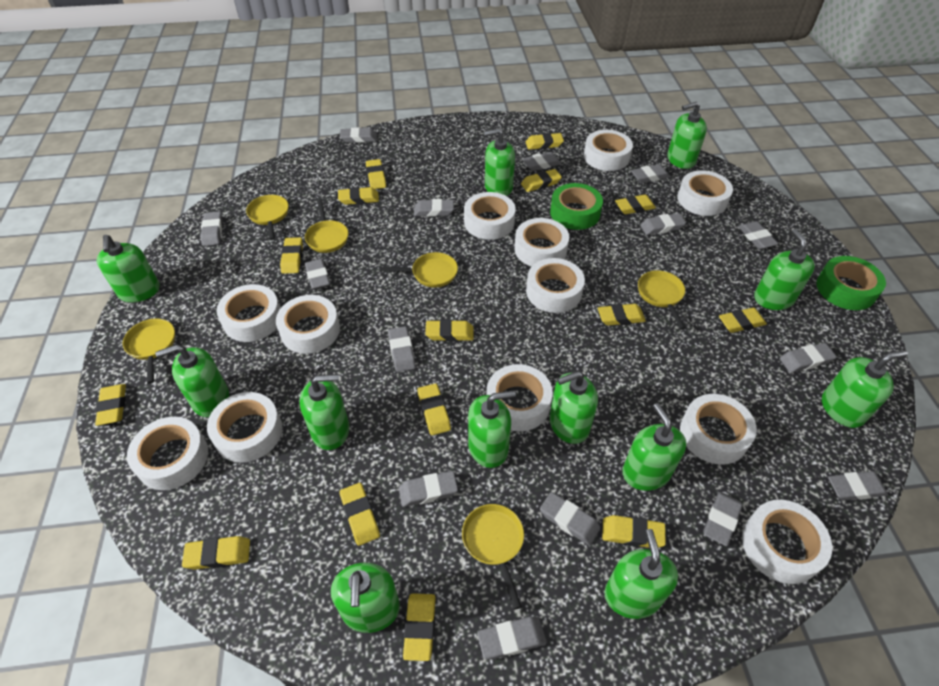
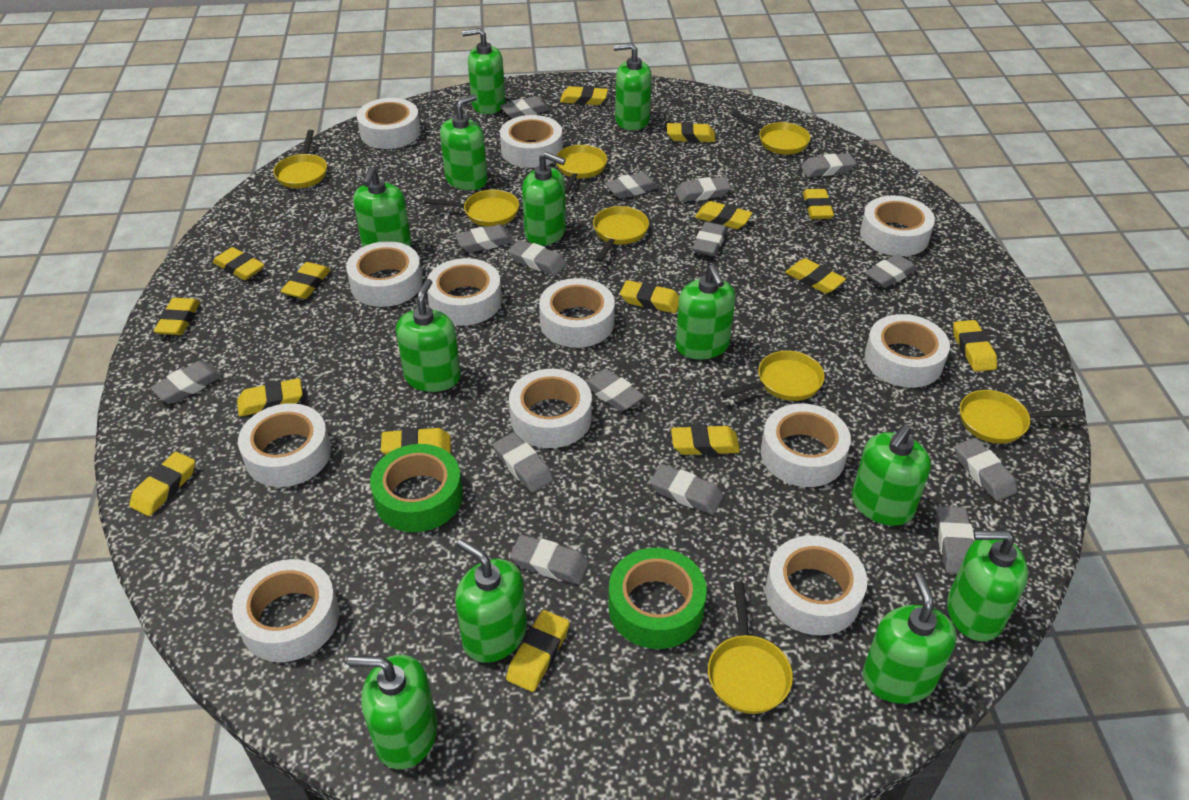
yellow pan: [123,318,175,384] [246,195,289,240] [305,199,349,253] [379,252,458,288] [462,504,524,610] [638,270,686,330] = 6 -> [273,130,327,188] [424,190,519,227] [556,145,607,194] [593,206,649,262] [708,582,793,714] [721,351,825,401] [731,111,810,155] [960,390,1082,444] = 8

